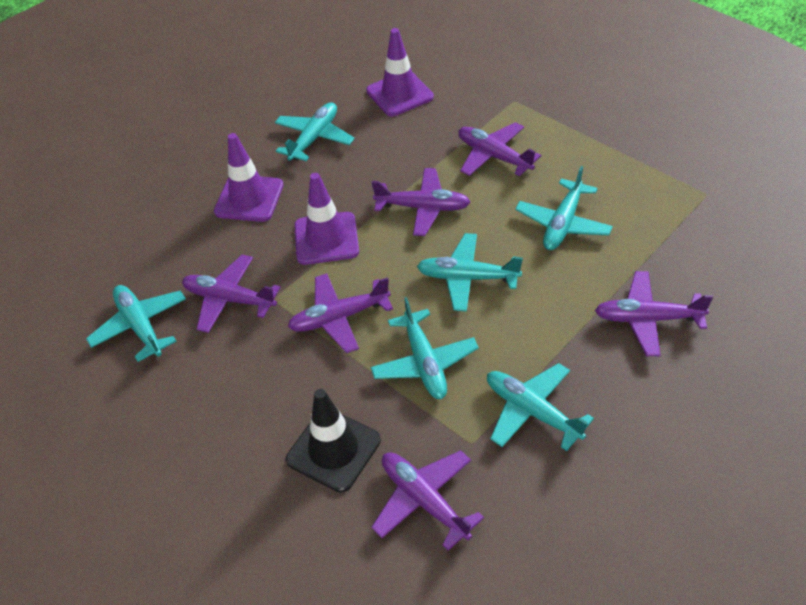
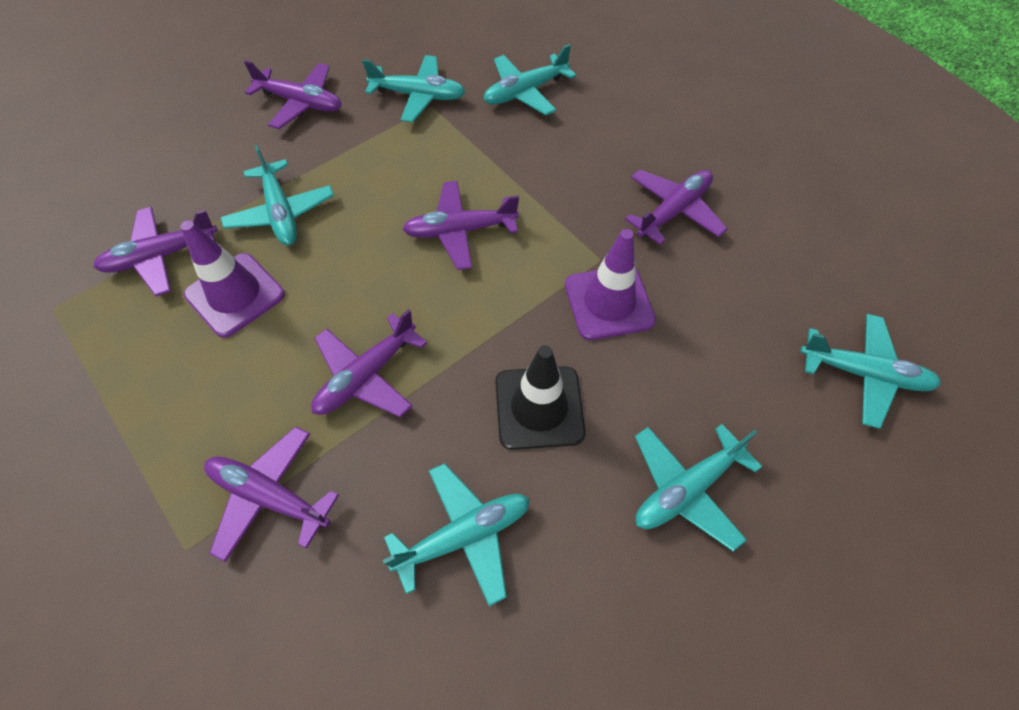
purple traffic cone: [214,133,283,222] [294,173,359,265] [366,28,434,116] = 3 -> [180,220,285,338] [565,229,656,340] = 2

